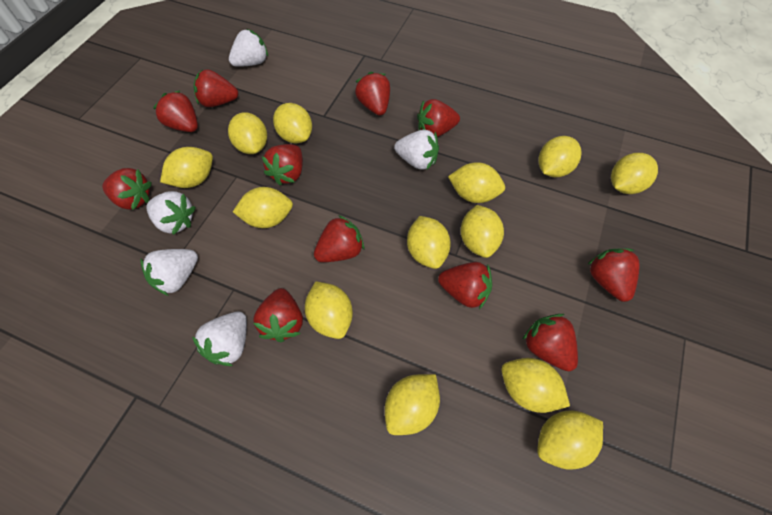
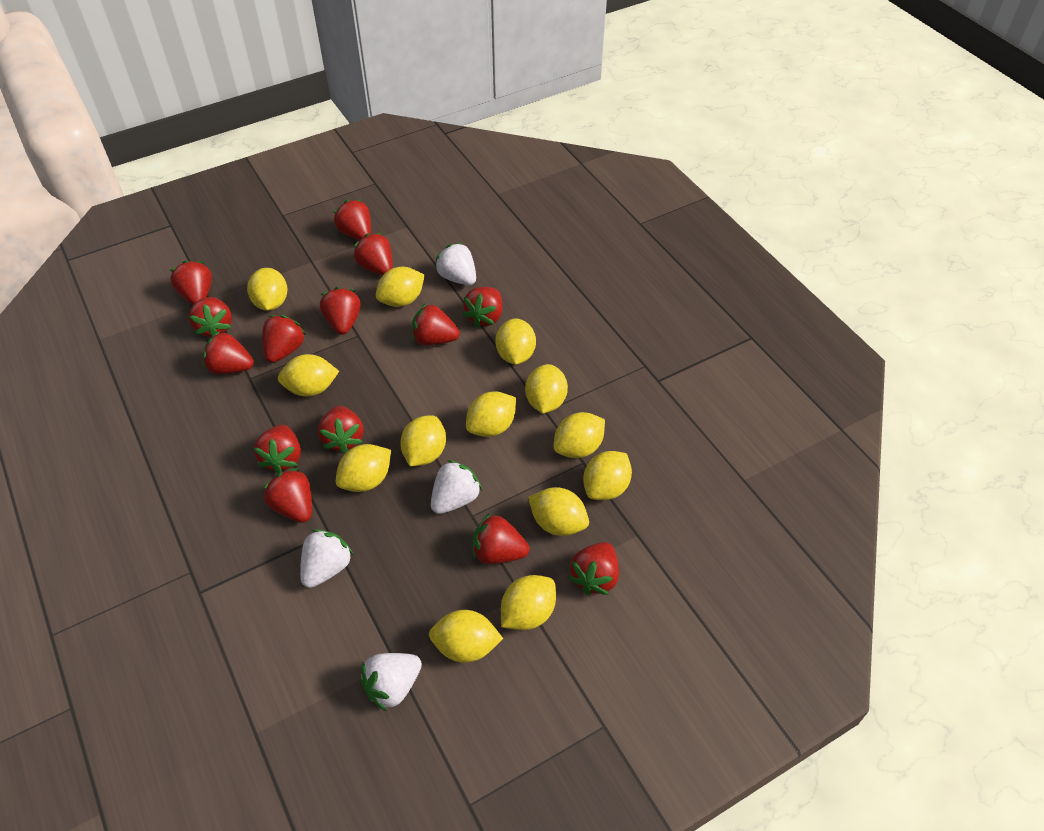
red strawberry: [102,168,152,210] [153,90,198,132] [193,69,238,107] [253,288,303,342] [262,144,303,185] [314,215,364,262] [355,72,390,116] [417,99,460,137] [438,262,492,309] [522,314,578,371] [587,248,640,302] = 11 -> [170,260,212,305] [189,297,232,337] [203,331,254,374] [254,425,301,474] [262,315,306,363] [262,468,312,523] [318,406,363,454] [320,287,361,335] [333,199,371,240] [353,233,393,275] [412,304,460,345] [463,287,503,328] [472,513,530,564] [569,542,619,595] = 14
white strawberry: [140,249,198,296] [146,191,196,235] [192,312,247,366] [229,29,268,67] [394,130,439,170] = 5 -> [300,529,353,588] [360,653,422,711] [431,460,482,514] [435,242,476,285] = 4

